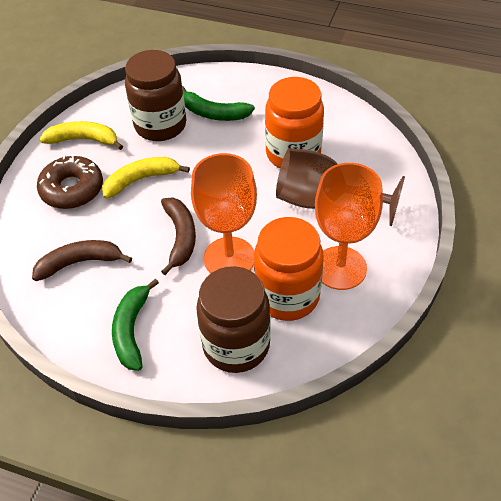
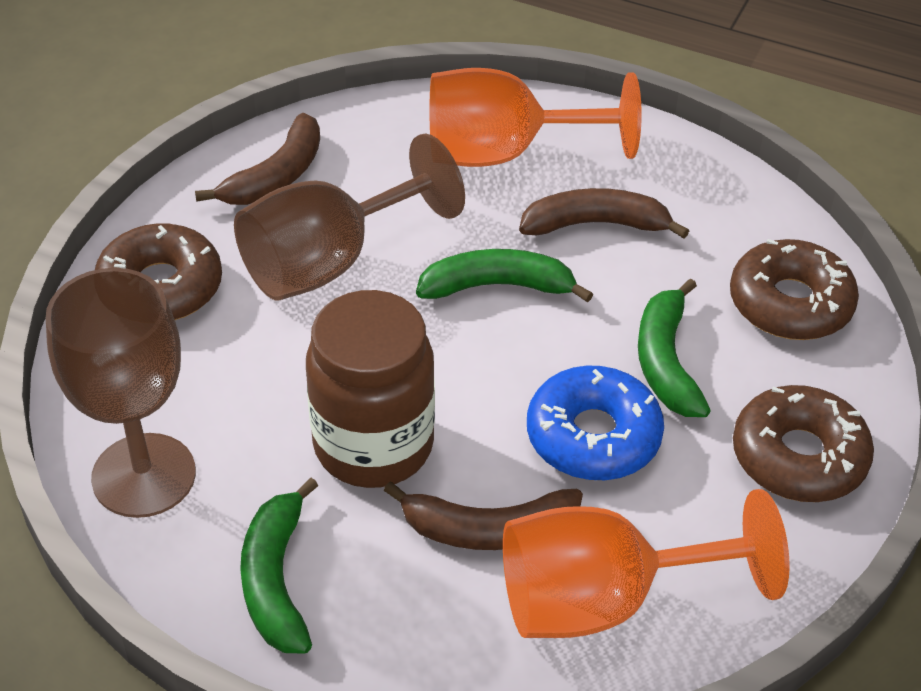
blue donut: none = 0 -> [527,366,664,481] = 1
brown banana: [32,240,132,281] [161,197,196,275] = 2 -> [195,113,320,205] [384,481,583,550] [519,188,689,239] = 3
brown donut: [37,155,103,209] = 1 -> [95,223,222,320] [730,239,859,340] [733,385,874,502] = 3
brown goblet: [276,148,405,226] = 1 -> [46,268,196,518] [234,133,465,301] = 2
brown jar: [125,50,186,141] [196,266,271,373] = 2 -> [306,290,435,488] = 1
green banana: [112,278,159,371] [182,86,255,121] = 2 -> [240,478,318,654] [416,249,593,303] [638,278,711,417] = 3
orange jar: [254,217,324,321] [265,77,324,168] = 2 -> none = 0
yellow banana: [39,121,123,150] [102,157,190,199] = 2 -> none = 0

